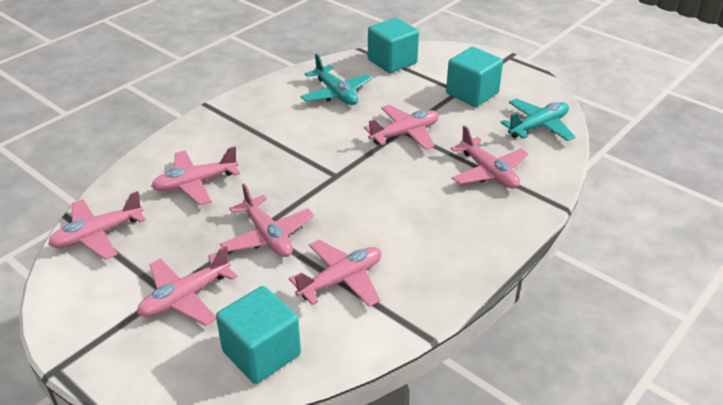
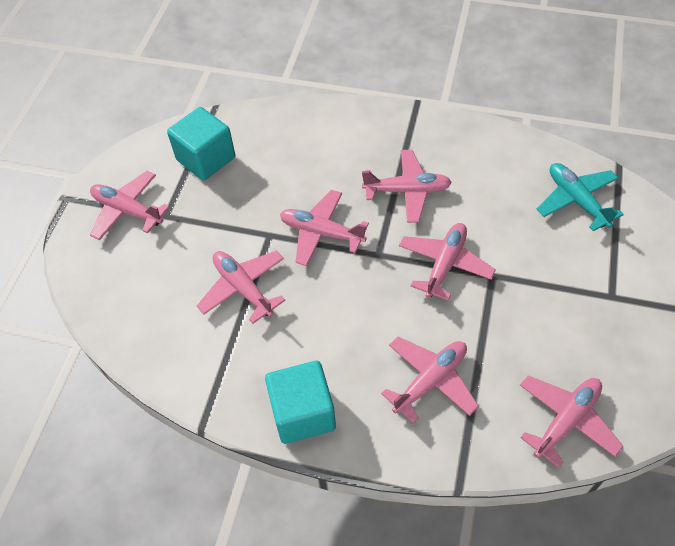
turquoise cube: [216,286,301,384] [368,18,419,73] [446,47,503,107] = 3 -> [167,107,235,181] [265,361,336,444] = 2
turquoise plane: [300,54,372,105] [500,99,575,141] = 2 -> [537,163,624,231] = 1

